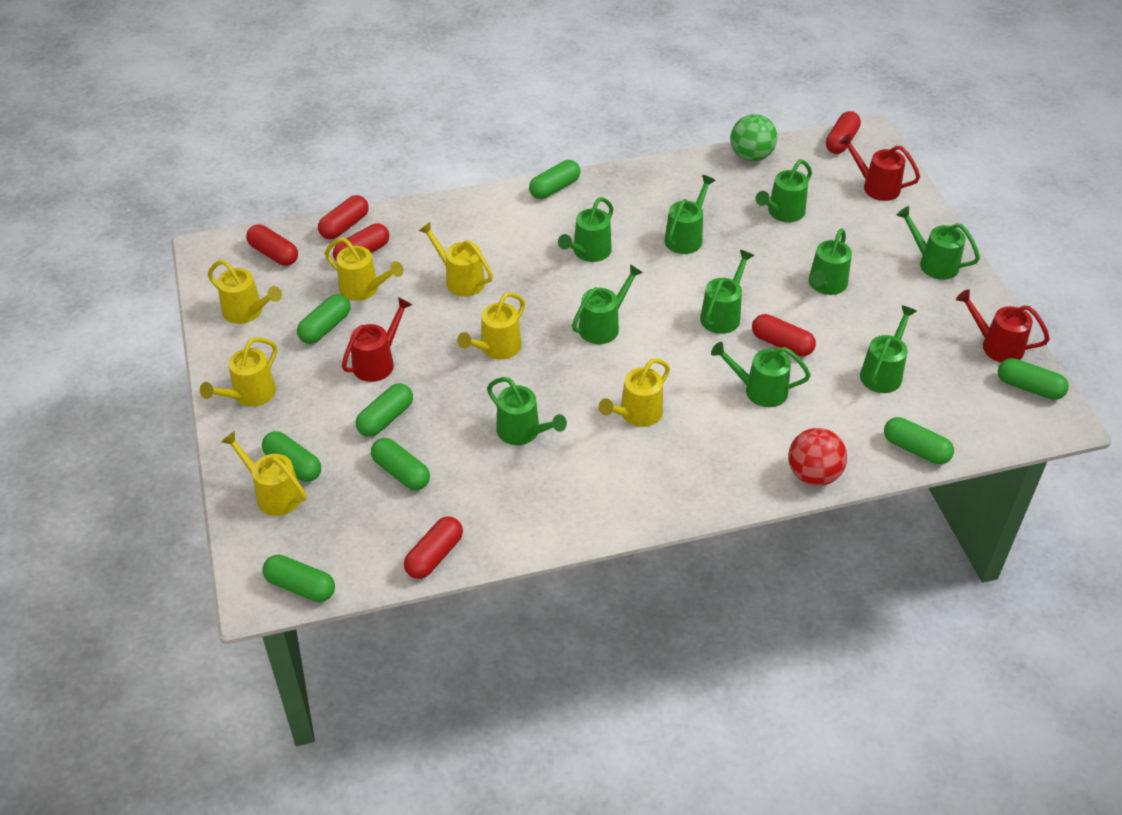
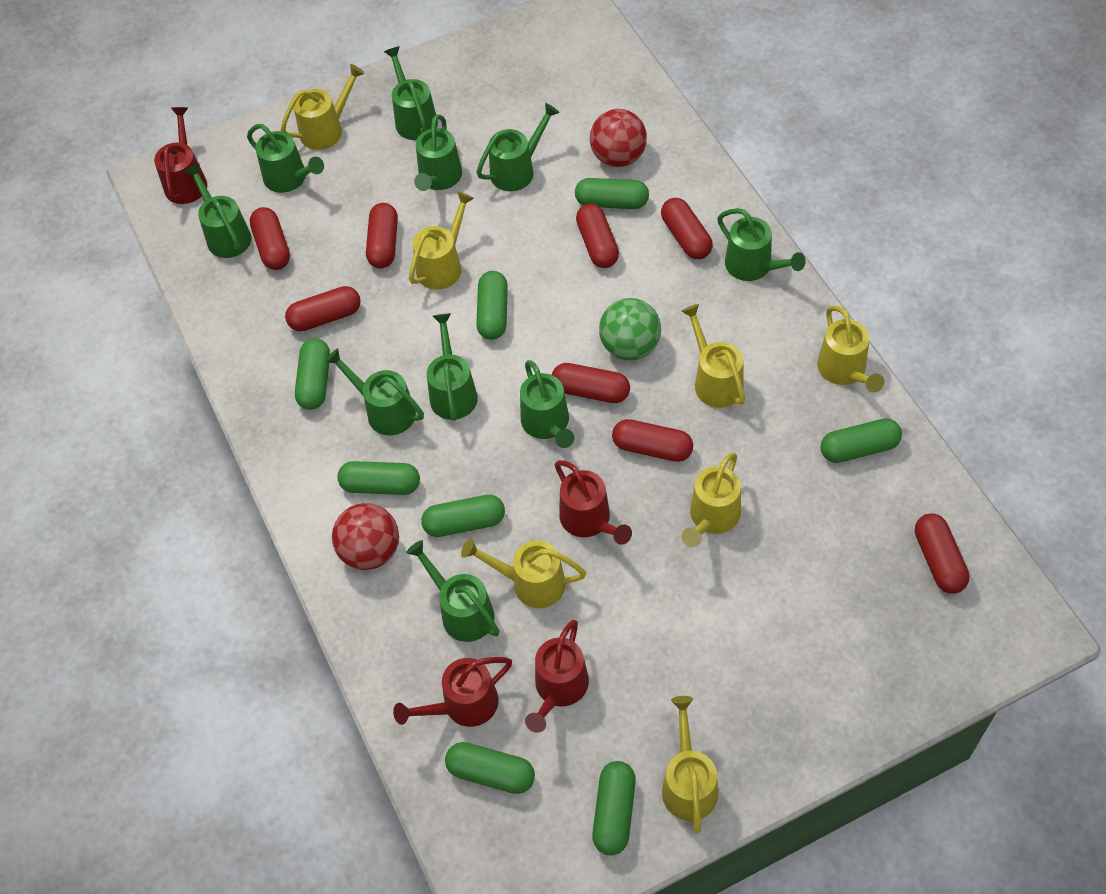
red ball: [788,428,847,486] = 1 -> [332,503,399,570] [590,109,647,167] = 2
red capsule: [246,224,298,266] [318,195,369,240] [333,223,389,262] [404,516,463,579] [752,314,816,356] [826,111,861,154] = 6 -> [250,207,290,270] [285,286,361,331] [366,203,398,268] [552,363,630,403] [576,204,619,268] [612,419,693,462] [661,198,713,259] [915,513,970,594] = 8
red watering can: [342,297,412,382] [839,134,920,201] [956,289,1050,363] = 3 -> [154,107,207,204] [393,657,512,727] [525,620,589,733] [555,460,632,545] = 4

